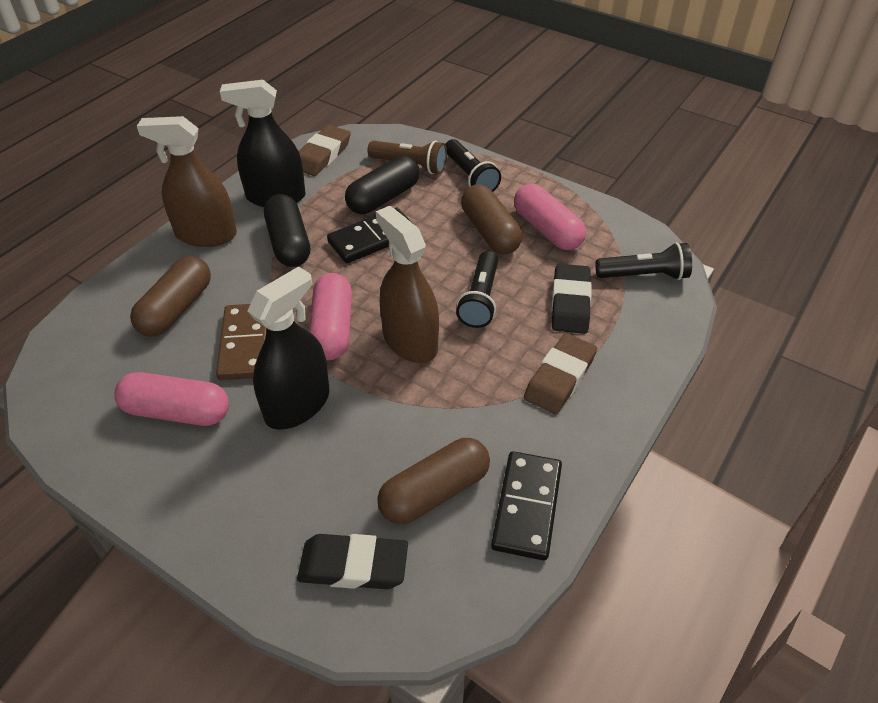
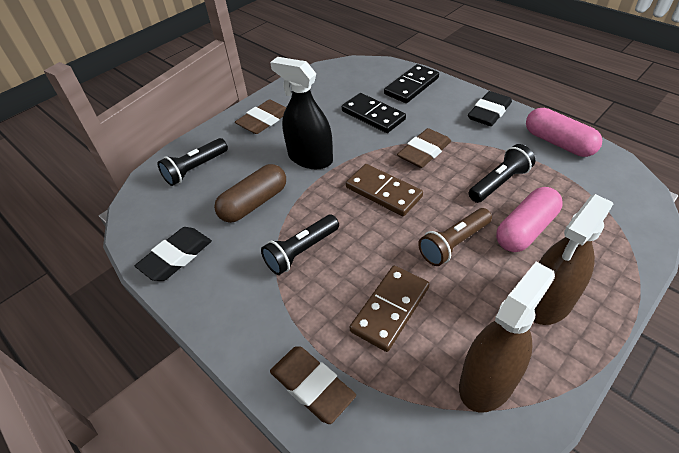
black capsule: [264,194,310,267] [345,156,420,214] = 2 -> none = 0
black spray bottle: [220,80,306,207] [247,266,329,430] = 2 -> [270,57,333,169] = 1
brown capsule: [130,256,211,337] [377,438,490,524] [461,184,522,254] = 3 -> [214,164,286,223] = 1
brown domino: [216,304,266,380] = 1 -> [346,164,423,216] [350,266,429,352] = 2
brown eraser: [299,125,351,176] [524,333,597,414] = 2 -> [235,100,286,134] [270,346,356,424] [397,128,451,168] = 3
pink capsule: [114,372,229,426] [309,273,352,360] [514,184,586,250] = 3 -> [496,187,563,252] [526,108,602,157] = 2

